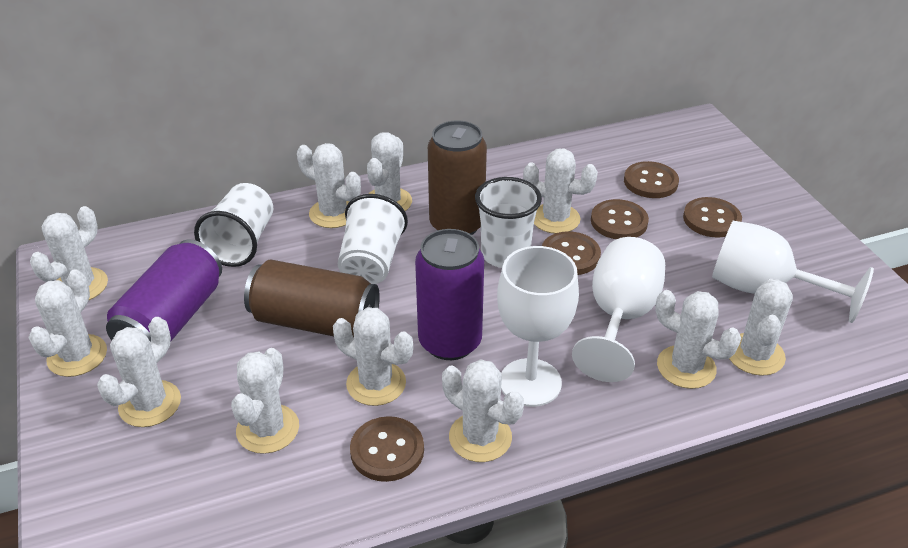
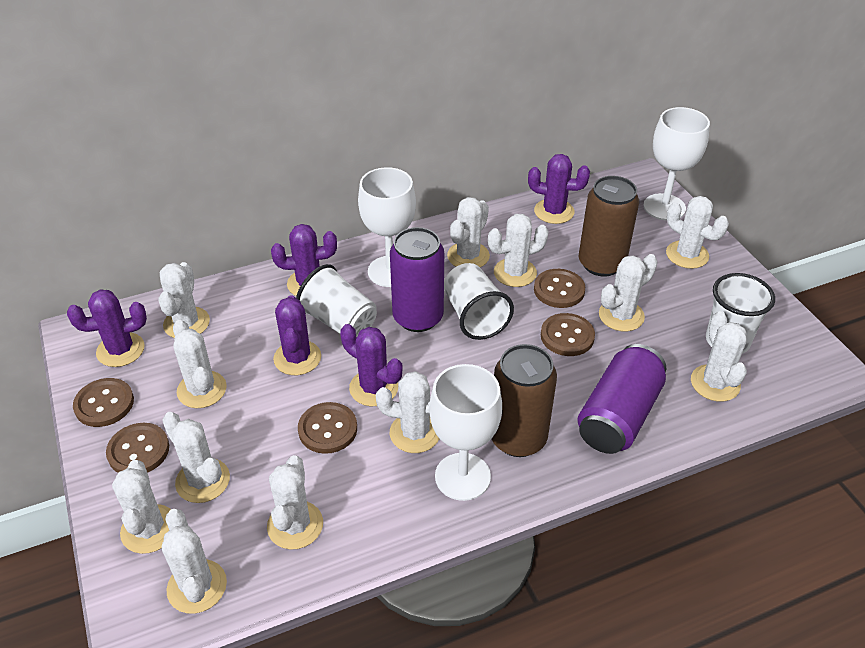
purple cactus: none = 0 -> [67,289,147,367] [271,224,337,296] [273,295,321,375] [340,324,402,406] [528,154,590,224] = 5
white cactus: [28,269,107,377] [30,206,108,301] [97,317,181,427] [231,348,299,454] [297,143,361,228] [333,307,413,406] [367,132,412,211] [442,359,524,462] [523,148,598,234] [655,290,741,389] [729,279,793,376] = 11 -> [112,460,171,554] [159,262,210,338] [162,412,230,503] [162,509,227,614] [173,320,227,408] [267,455,323,550] [376,371,439,453] [447,197,490,267] [488,214,549,287] [599,254,658,331] [666,196,729,269] [691,311,747,402] = 12

